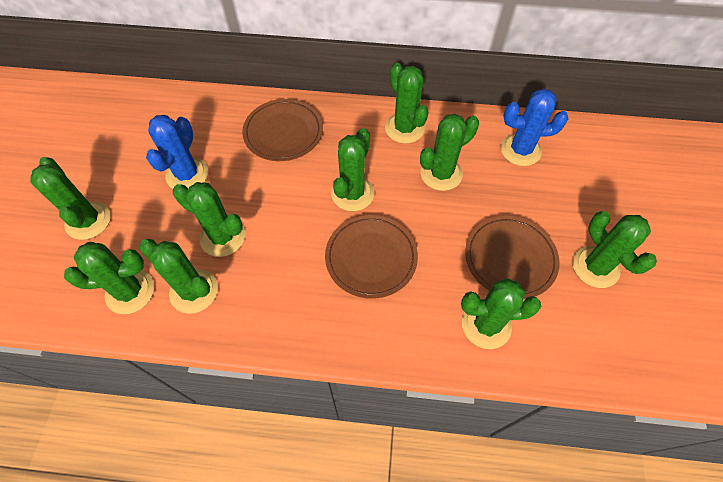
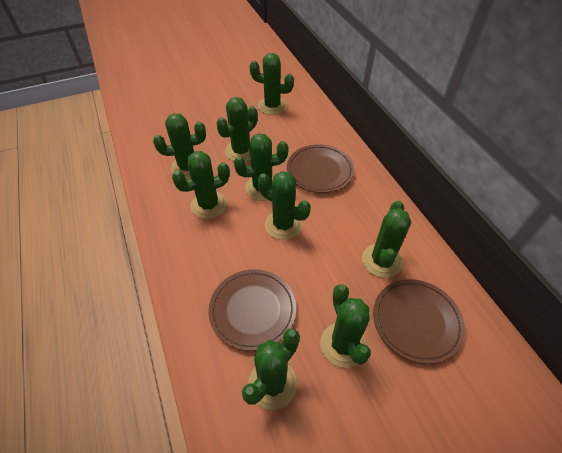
blue cactus: [146,115,208,189] [501,88,568,166] = 2 -> none = 0

